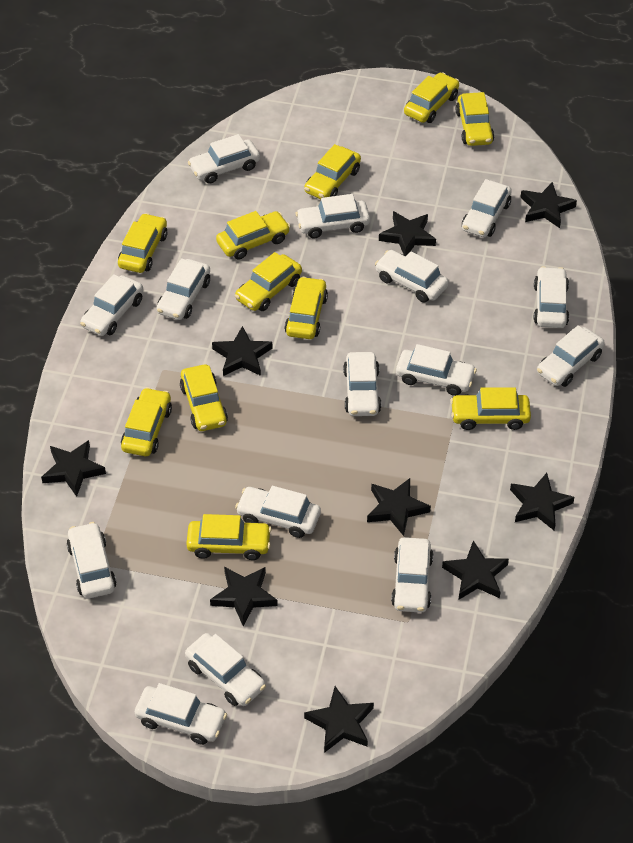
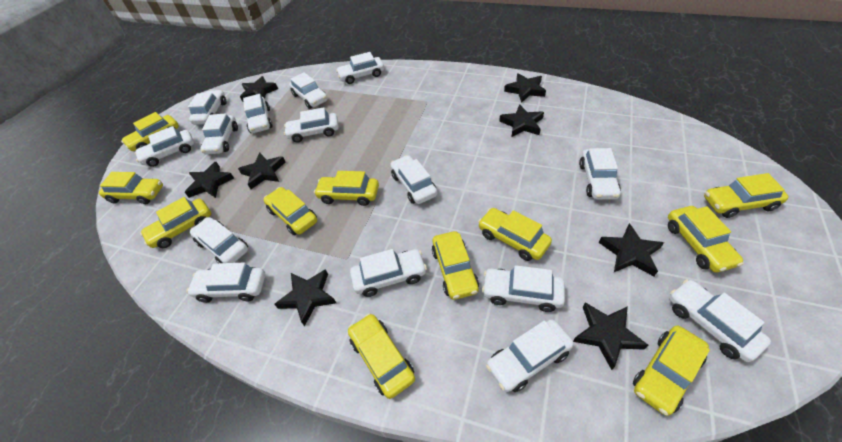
black star: [41,440,106,497] [210,567,278,626] [212,326,273,376] [304,686,374,753] [367,478,431,536] [379,211,436,256] [442,540,509,599] [510,473,574,530] [520,182,577,228] = 9 -> [185,162,234,198] [238,153,285,189] [240,76,278,102] [274,269,336,326] [499,104,544,137] [504,73,546,103] [573,302,648,370] [599,223,664,276] = 8

